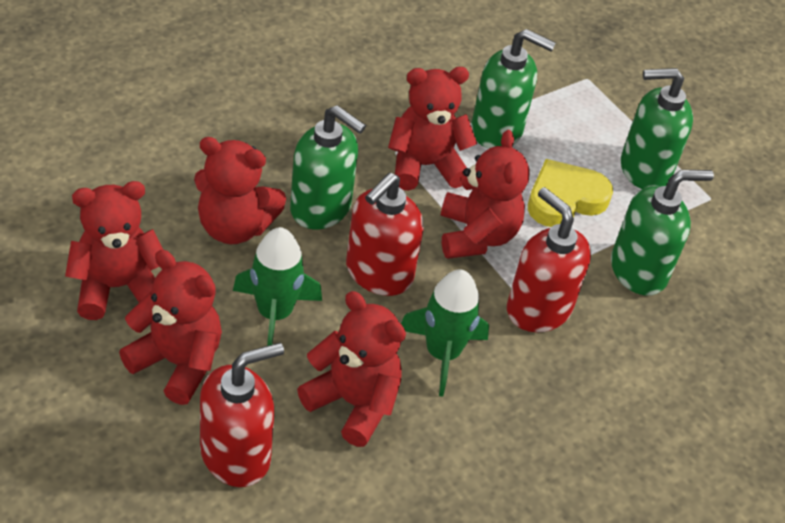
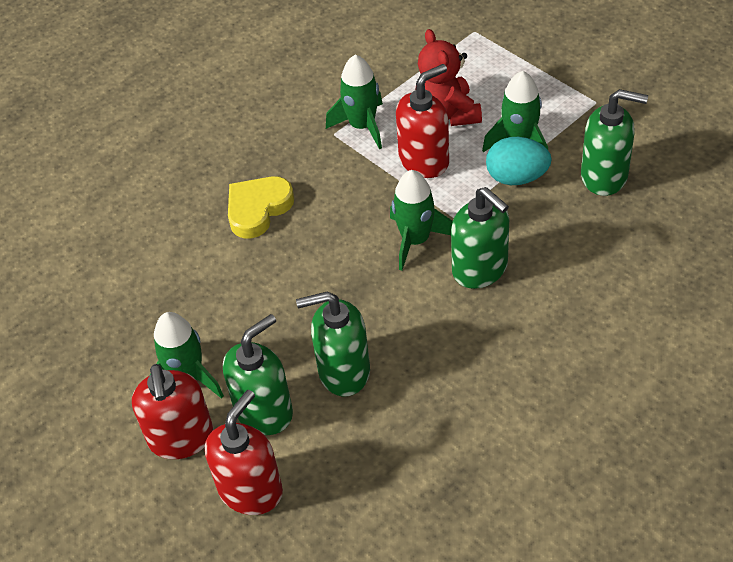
green rocket: [233,227,322,346] [401,269,489,397] = 2 -> [149,312,224,399] [326,55,383,149] [390,170,453,270] [482,71,548,152] = 4
red teddy bear: [65,181,163,320] [119,250,222,405] [194,137,286,244] [297,291,406,447] [388,67,477,191] [440,130,530,259] = 6 -> [415,29,482,126] = 1
turquoise egg: none = 0 -> [486,137,552,185] = 1

